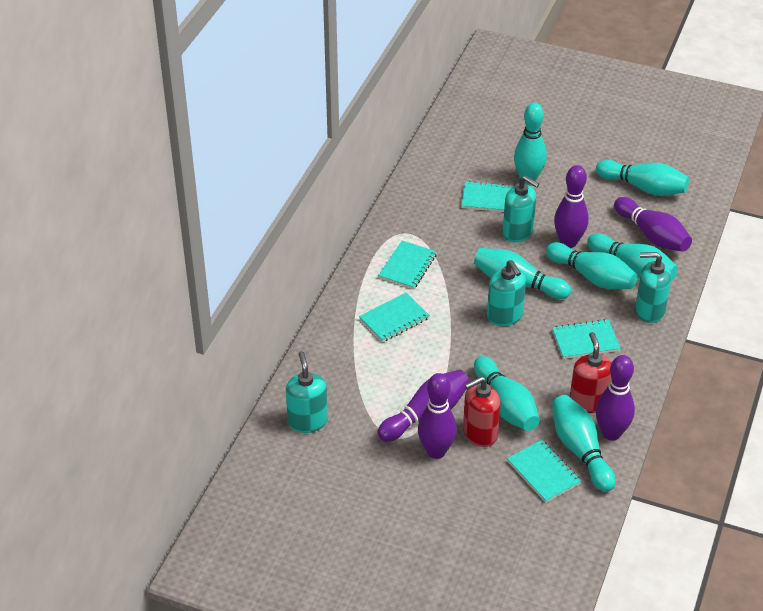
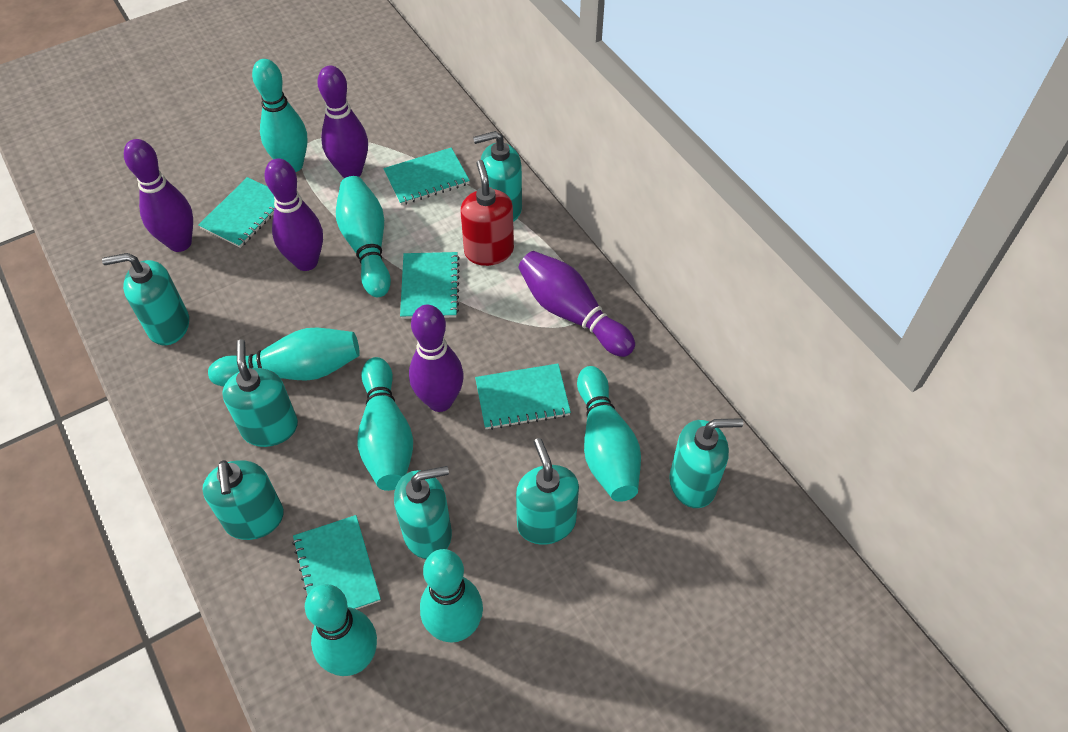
red soap dispenser: [463,376,501,447] [570,332,612,413] = 2 -> [460,160,514,266] = 1
turquoise soap dispenser: [286,351,328,433] [487,260,526,326] [503,175,539,242] [635,252,671,323] = 4 -> [102,253,189,345] [203,460,284,540] [222,340,298,447] [394,466,452,559] [473,131,522,222] [516,438,579,545] [669,418,743,508] = 7

